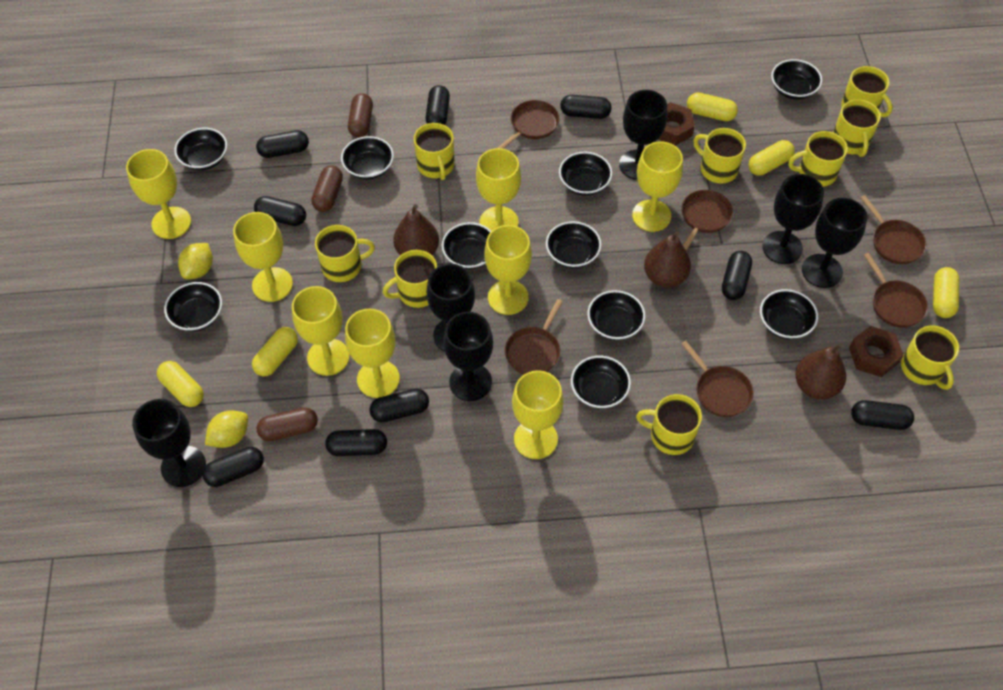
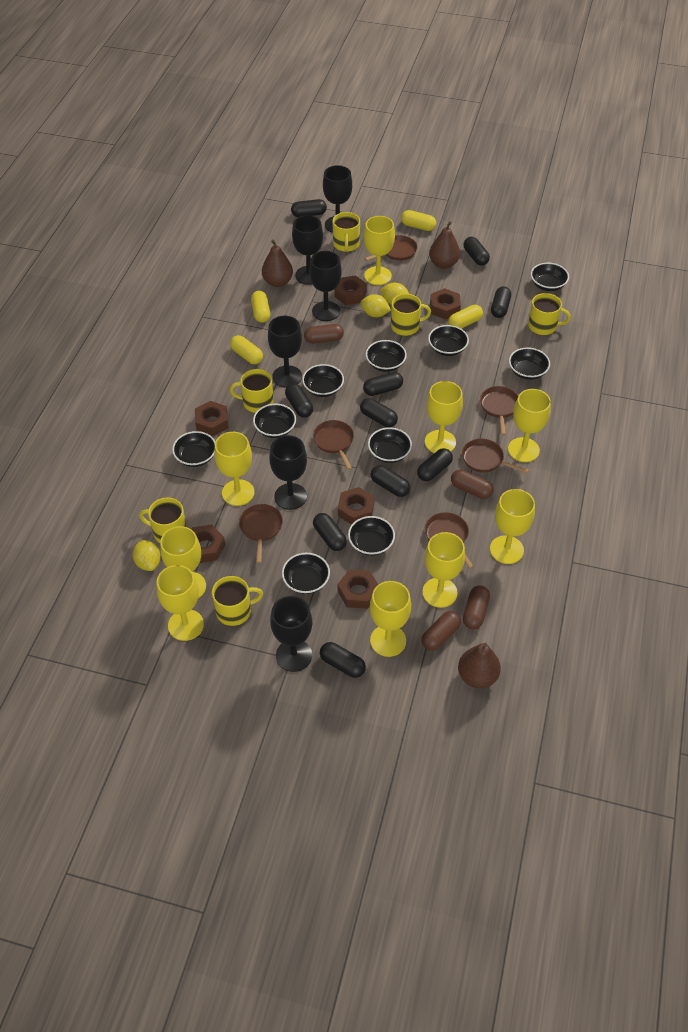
black capsule: [202,447,264,487] [254,196,306,226] [256,130,309,158] [325,429,387,456] [369,389,429,422] [426,85,450,125] [560,95,612,119] [722,251,752,300] [851,400,914,430] = 9 -> [285,384,313,418] [291,199,327,217] [313,513,347,551] [320,642,366,678] [360,398,398,427] [363,372,403,396] [371,465,410,497] [417,448,453,481] [464,237,490,266] [491,286,511,318] = 10
brown capsule: [257,407,318,441] [311,165,343,212] [348,93,373,138] = 3 -> [304,324,344,344] [421,611,461,651] [451,470,493,499] [463,585,490,630] = 4
brown nut: [658,102,695,146] [849,326,904,377] = 2 -> [191,525,225,563] [195,401,229,436] [334,275,367,305] [338,487,374,525] [338,570,378,609] [430,288,461,320] = 6
yellow capsule: [157,361,204,407] [252,327,298,376] [687,93,738,121] [748,140,795,176] [933,267,959,318] = 5 -> [230,335,263,364] [251,291,270,323] [401,210,436,231] [448,305,483,329] = 4
yellow goblet: [126,149,191,239] [233,212,293,302] [292,286,349,376] [345,308,400,398] [476,148,521,231] [484,225,532,315] [512,370,563,459] [632,141,683,232] = 8 -> [157,565,204,641] [160,526,206,599] [214,432,254,506] [364,216,395,285] [370,581,411,657] [422,532,465,608] [425,381,463,453] [490,489,535,564] [508,389,551,462] = 9
yellow lemon: [178,243,213,279] [205,410,248,448] = 2 -> [133,540,161,571] [361,294,391,317] [380,283,409,304] = 3
yellow mug: [315,225,375,282] [383,250,437,308] [414,123,455,180] [636,394,702,455] [694,128,746,184] [788,131,848,187] [833,99,881,157] [841,66,893,117] [901,325,959,390] = 9 -> [139,497,187,543] [212,576,263,626] [230,369,273,413] [332,212,360,252] [391,294,431,336] [528,293,571,335] = 6

